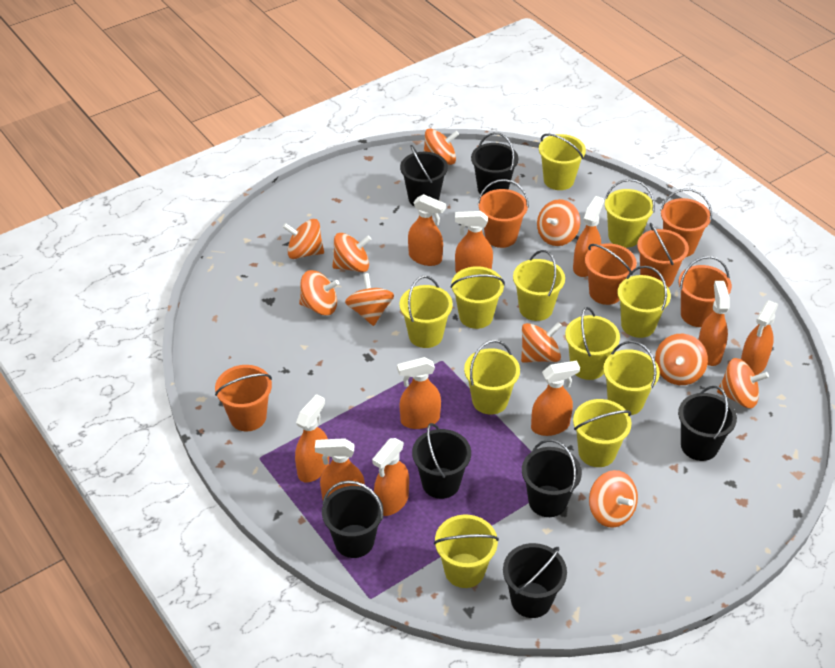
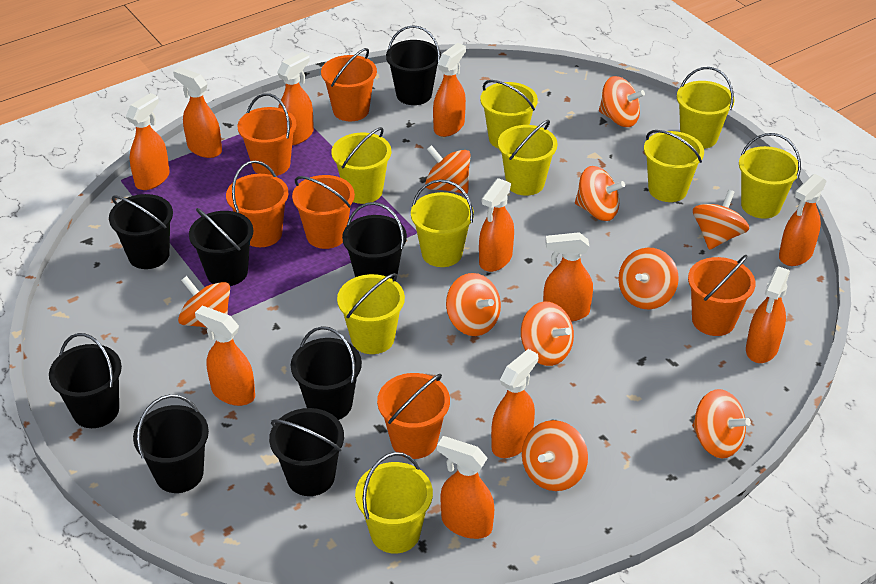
black bucket: [322,480,383,558] [400,145,448,206] [412,423,471,499] [471,132,518,196] [503,543,567,618] [522,439,582,517] [678,386,737,461] = 7 -> [49,333,122,428] [109,194,173,269] [133,394,209,493] [189,208,253,286] [269,408,344,496] [291,326,362,420] [342,202,407,280] [386,25,441,105] = 8
orange spray bottle: [295,394,329,482] [315,438,365,500] [372,438,409,516] [397,357,441,429] [408,194,446,266] [455,211,493,273] [531,361,580,436] [573,196,604,277] [698,281,730,366] [741,300,778,375] = 10 -> [126,93,170,190] [173,67,222,158] [195,306,255,406] [277,52,314,146] [433,43,466,137] [437,436,494,539] [479,178,514,272] [491,349,538,458] [543,232,593,322] [746,266,790,363] [779,174,827,266] = 11
yellow bucket: [400,276,453,348] [434,515,499,588] [450,266,505,329] [464,340,520,415] [513,250,565,321] [539,134,586,190] [565,307,620,380] [573,399,632,467] [603,341,660,415] [605,179,655,248] [617,266,671,338] = 11 -> [332,127,391,204] [337,273,405,354] [355,452,433,554] [411,179,474,267] [480,80,538,149] [498,120,558,196] [644,130,704,202] [677,67,735,149] [739,133,801,219] = 9

